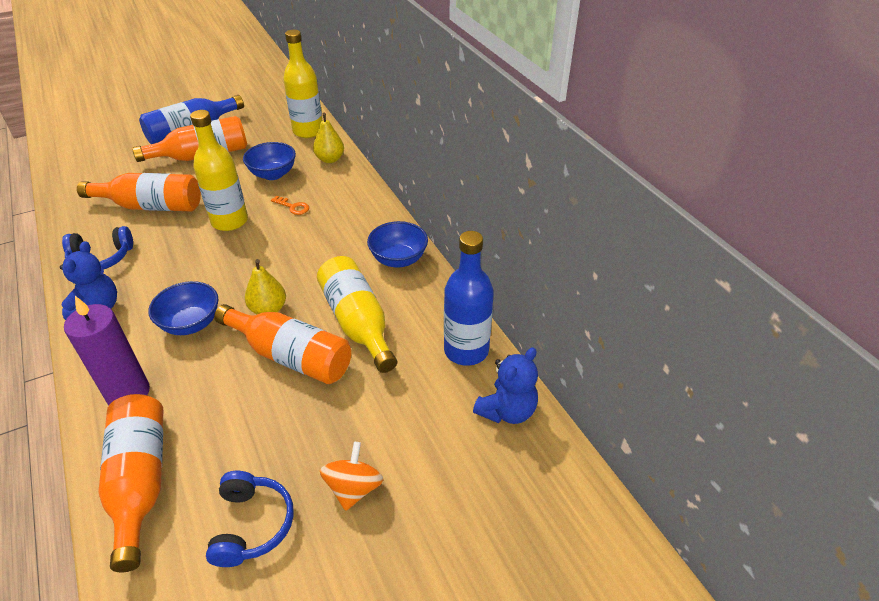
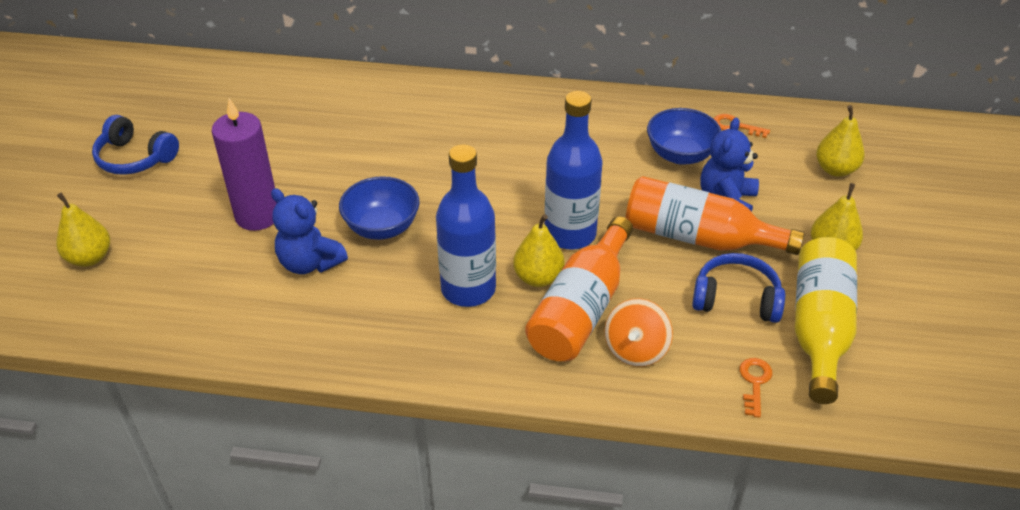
blue bowl: [148,281,219,335] [243,142,296,180] [367,221,428,268] = 3 -> [339,176,420,240] [647,108,721,165] = 2
orange bottle: [77,173,201,212] [98,394,163,572] [132,116,247,162] [214,304,351,384] = 4 -> [525,216,633,361] [626,176,805,255] = 2
orange key: [271,196,309,215] = 1 -> [714,114,770,138] [740,358,772,418] = 2
yellow bottle: [190,110,248,231] [283,30,322,138] [317,256,397,373] = 3 -> [795,237,857,404] = 1
yellow pear: [245,259,286,314] [313,113,344,163] = 2 -> [56,192,110,267] [513,214,565,287] [811,183,863,251] [816,105,865,177] = 4

